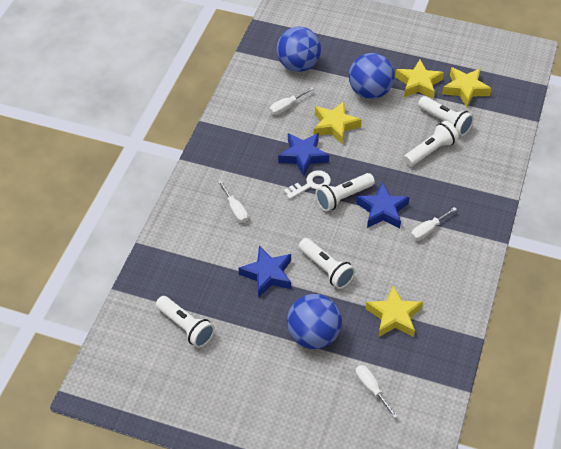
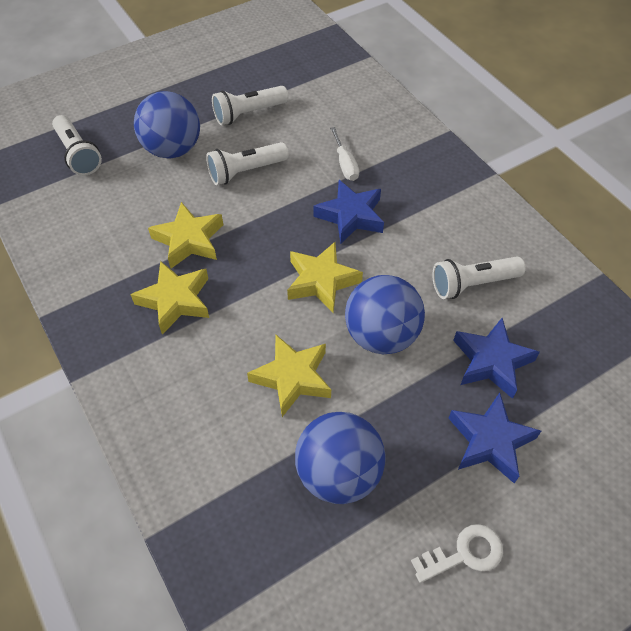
white flashlight: [156,296,215,348] [298,238,355,289] [315,173,375,211] [404,121,459,166] [418,96,474,136] = 5 -> [52,115,102,176] [206,142,289,185] [212,86,288,125] [432,257,526,299] = 4
white screwdriver: [218,180,248,223] [269,87,314,115] [355,365,398,419] [411,207,457,240] = 4 -> [330,127,359,181] = 1

